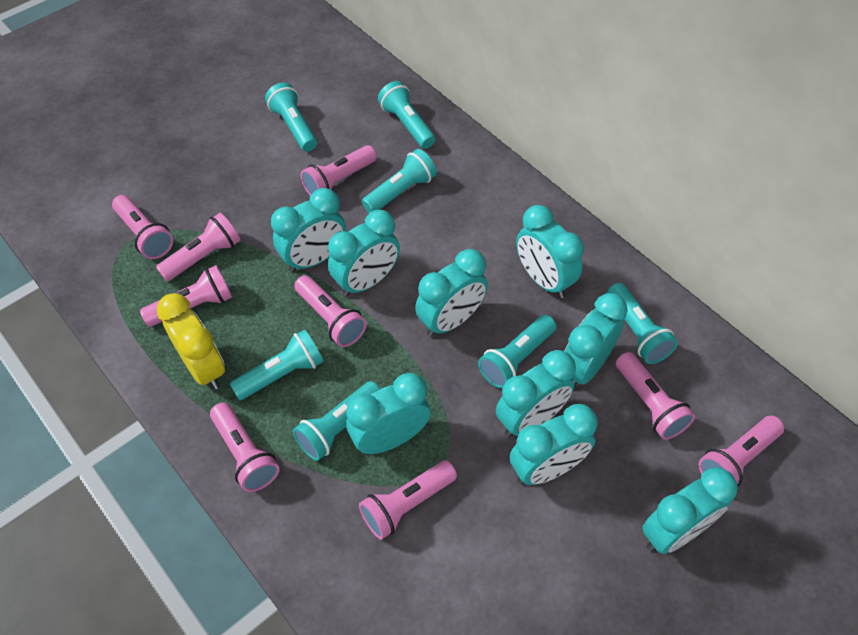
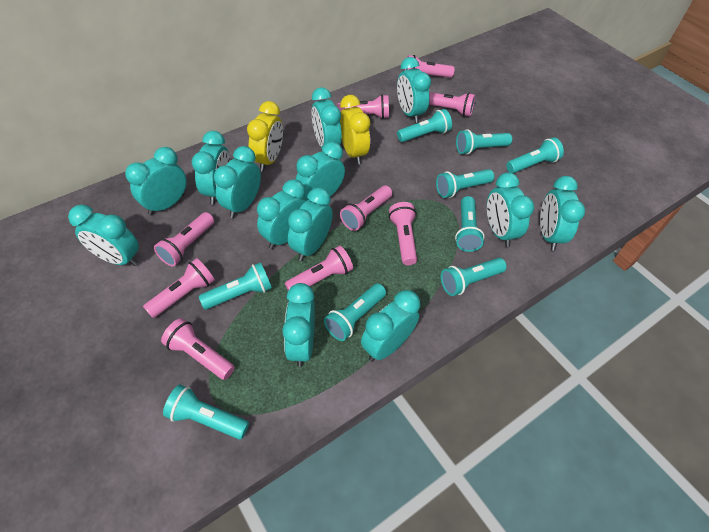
turquoise clock: [271,188,346,272] [328,210,400,297] [346,373,431,454] [415,249,488,337] [496,350,576,437] [510,404,598,485] [516,205,584,298] [565,293,628,386] [642,468,737,554] = 9 -> [68,205,139,266] [125,147,187,215] [192,131,230,204] [214,146,261,218] [257,179,306,249] [282,283,315,367] [288,187,333,261] [296,142,345,201] [312,88,342,148] [361,290,420,361] [397,57,431,123] [487,172,534,247] [540,176,585,251] = 13
turquoise flashlight: [230,329,324,400] [265,82,317,152] [293,381,380,461] [362,149,437,213] [378,81,436,149] [478,315,556,388] [607,283,678,364] = 7 -> [163,384,249,439] [199,262,272,310] [324,283,386,341] [397,109,452,142] [436,169,494,198] [441,258,507,296] [455,196,485,252] [456,129,512,155] [506,137,564,173] = 9
yellow clock: [157,293,225,389] = 1 -> [247,101,283,172] [340,95,370,164] = 2

